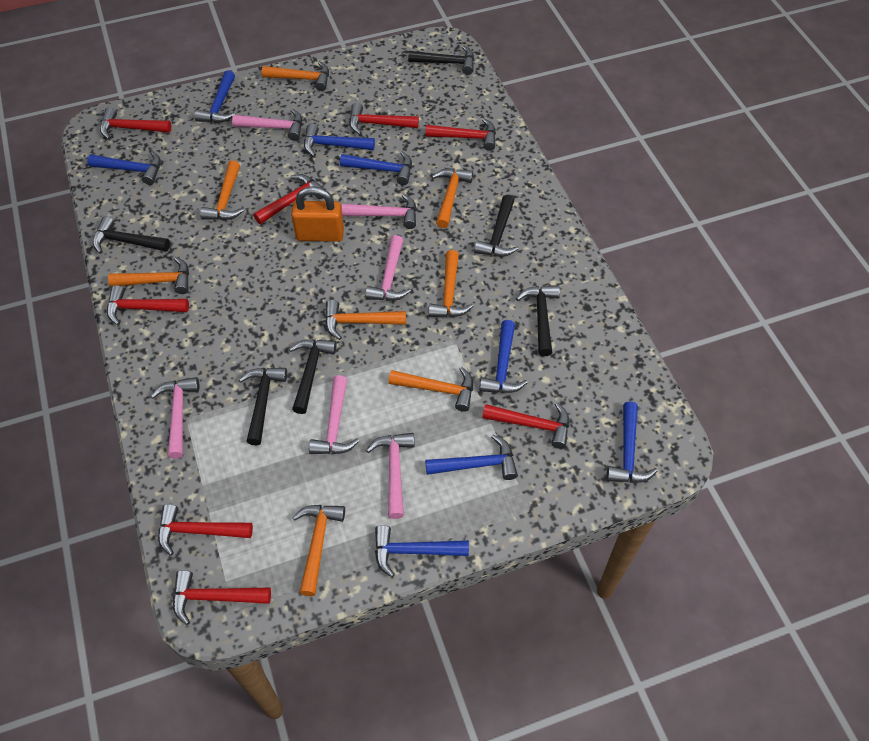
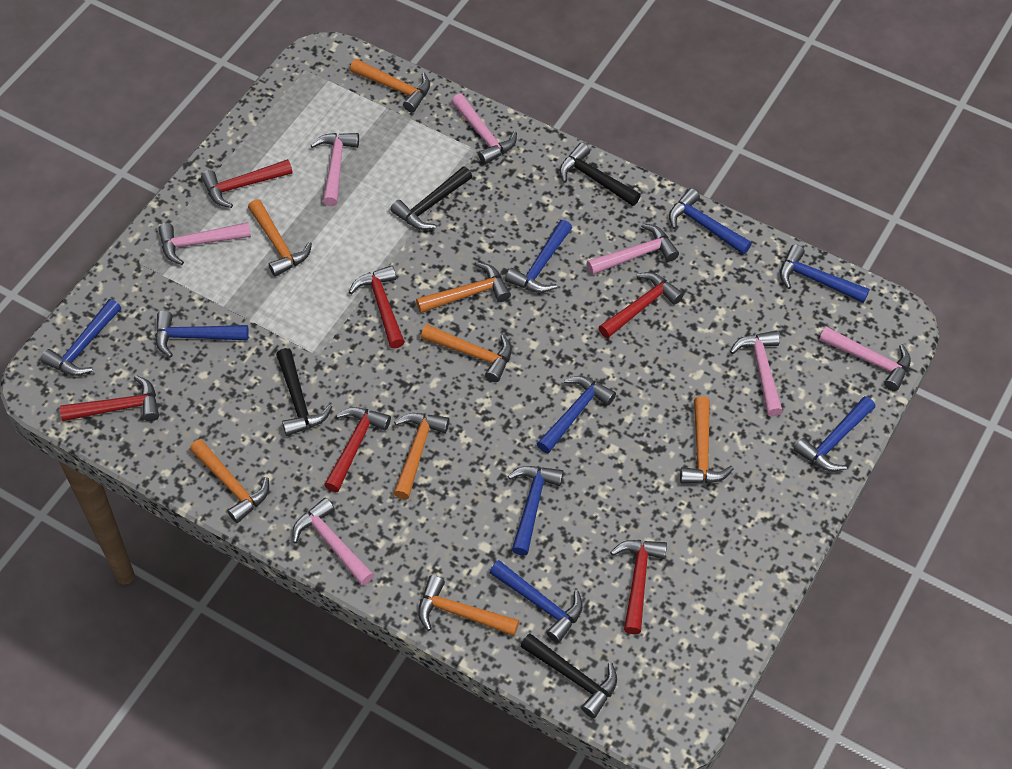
black hammer: [93,216,170,254] [239,368,287,445] [289,339,337,414] [408,45,474,75] [474,195,518,257] [516,285,560,356] = 6 -> [276,348,332,436] [390,166,472,230] [520,633,617,718] [560,143,641,206] = 4
blue hammer: [87,151,161,185] [195,70,235,123] [304,124,375,156] [340,151,412,185] [375,525,469,577] [425,434,518,480] [480,320,528,393] [606,401,657,483] = 8 -> [41,299,121,376] [155,311,249,358] [490,560,583,643] [505,220,572,293] [508,466,564,556] [537,376,616,453] [669,188,752,255] [780,244,870,303] [794,396,875,471] = 9
orange padlock: [291,186,344,242] = 1 -> none = 0
pink hammer: [151,377,200,459] [232,109,302,141] [309,375,359,454] [342,193,417,229] [365,235,411,301] [366,433,414,519] = 6 -> [158,222,251,265] [292,497,374,586] [311,133,359,206] [451,94,517,165] [587,223,679,275] [730,331,783,417] [819,326,911,391] = 7
red hammer: [100,107,171,139] [107,285,189,325] [158,504,253,556] [173,570,271,625] [253,174,326,224] [349,103,419,135] [426,118,496,151] [482,402,569,449] = 8 -> [60,375,159,421] [201,159,292,208] [324,407,391,492] [349,265,405,348] [599,272,684,338] [610,540,667,634] = 6

